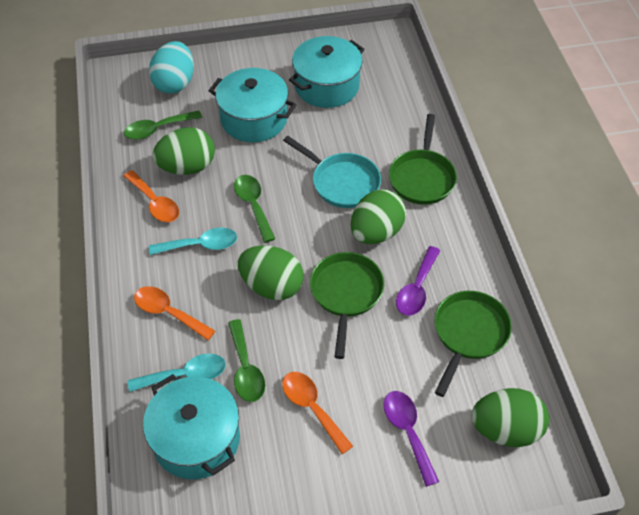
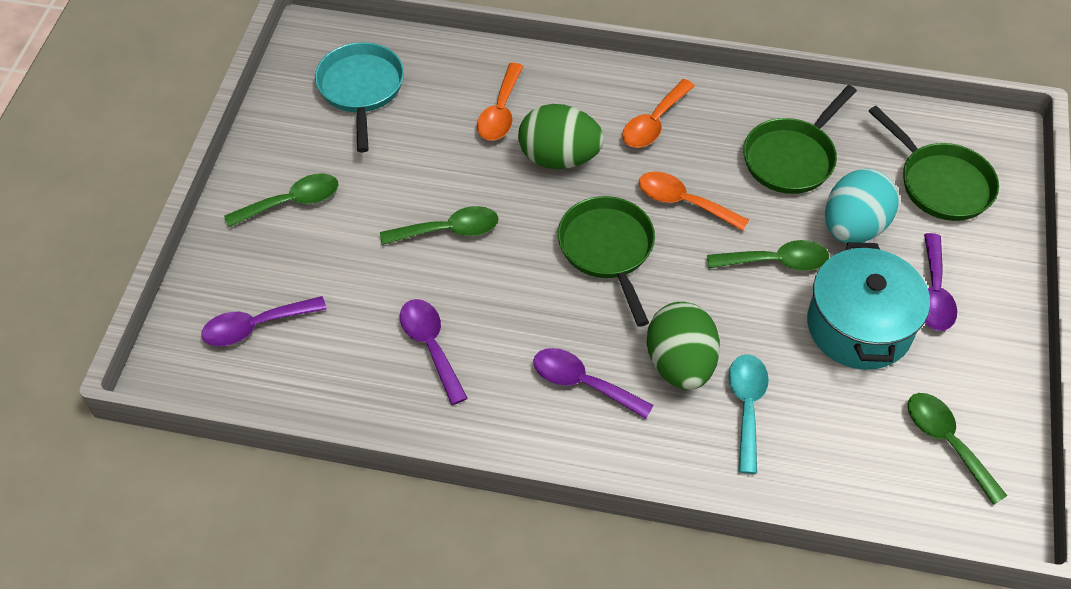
green egg: [153,127,215,175] [238,245,304,300] [351,189,406,244] [471,388,549,447] = 4 -> [518,104,604,169] [647,302,720,390] = 2
green spoon: [124,111,202,140] [228,319,265,402] [234,175,275,243] = 3 -> [224,173,338,227] [380,206,498,245] [707,240,829,271] [908,393,1007,505] = 4
purple spoon: [384,391,439,487] [396,246,440,316] = 2 -> [201,296,327,346] [400,299,468,405] [533,348,654,419] [924,233,957,331] = 4
turquoise pot: [143,374,240,479] [209,68,297,142] [289,36,365,108] = 3 -> [807,242,930,370] = 1
turquoise spoon: [128,353,226,392] [149,228,237,255] = 2 -> [728,354,769,474] = 1

